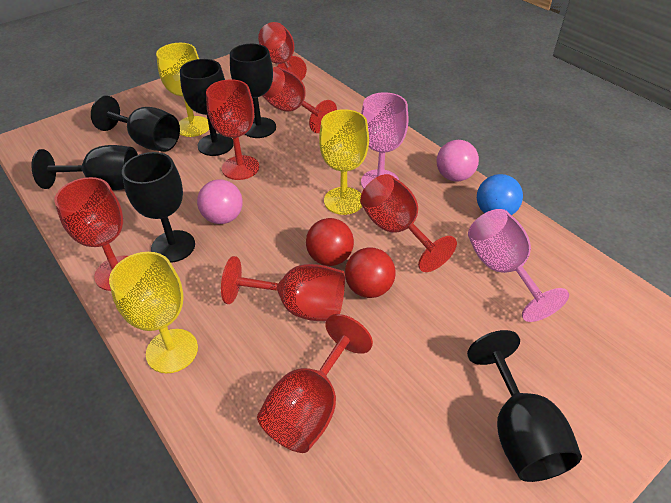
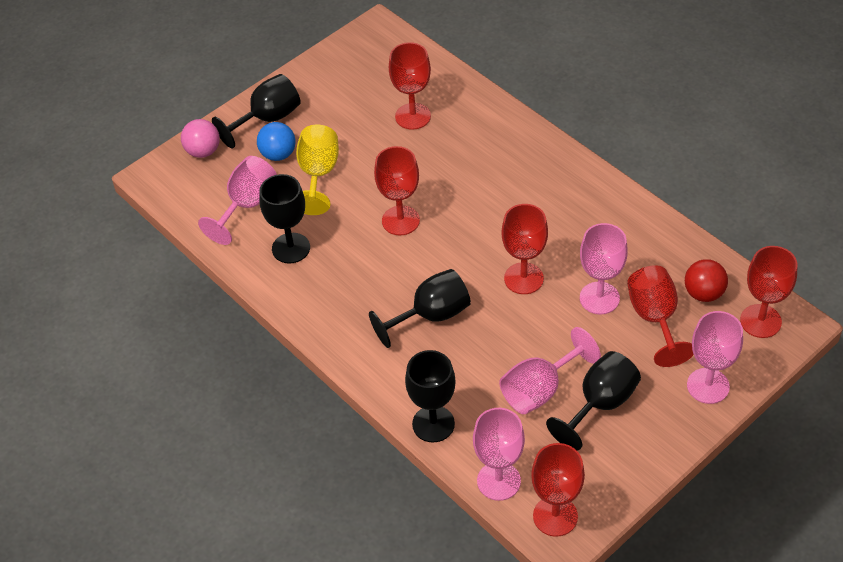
black goblet: [31,145,138,190] [91,96,180,152] [122,152,195,263] [180,59,234,156] [230,44,276,138] [467,330,582,482] = 6 -> [212,74,301,149] [259,174,310,263] [369,269,471,348] [405,350,456,442] [546,351,641,451] = 5
pink ball: [197,179,243,224] [437,140,479,182] = 2 -> [181,119,220,158] = 1
pink goblet: [361,92,408,189] [468,209,569,322] = 2 -> [198,156,277,245] [473,408,525,501] [499,327,601,414] [580,223,628,315] [687,311,743,404] = 5
red ball: [306,218,354,266] [345,247,396,298] = 2 -> [685,259,728,302] = 1
red goblet: [54,177,128,291] [206,79,259,180] [221,256,345,321] [257,314,373,453] [258,22,307,81] [262,67,337,133] [360,174,457,272] = 7 -> [374,146,420,236] [389,42,431,130] [502,204,548,294] [531,443,585,537] [627,265,694,367] [740,246,798,338] = 6
yellow goblet: [109,252,198,373] [156,43,209,137] [319,109,369,215] = 3 -> [296,125,339,215] = 1

